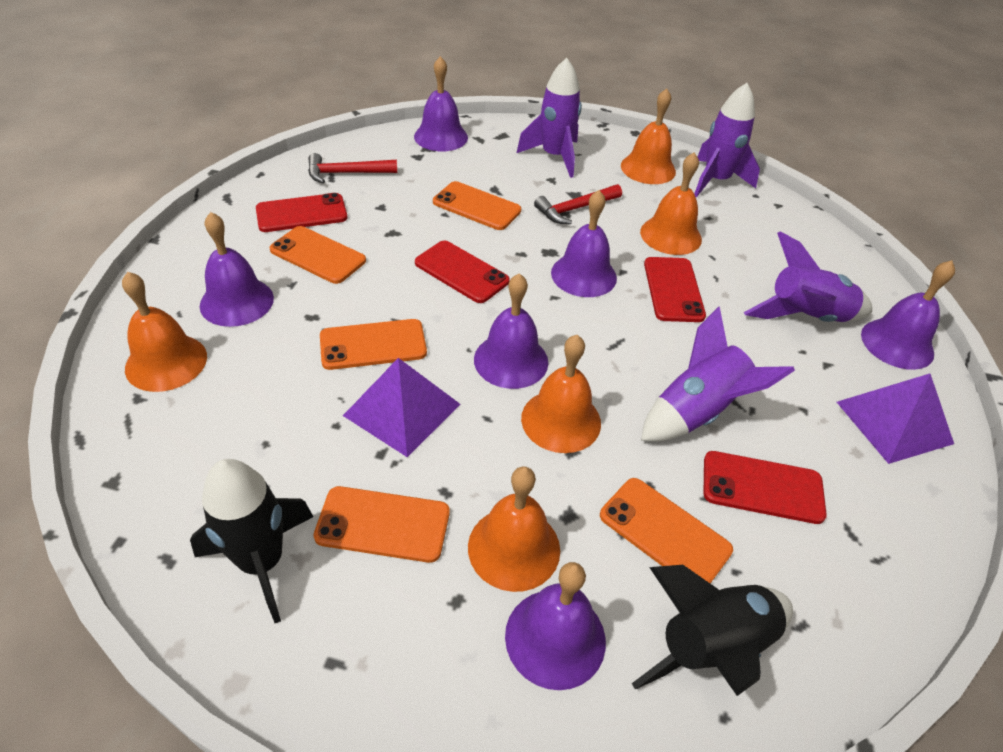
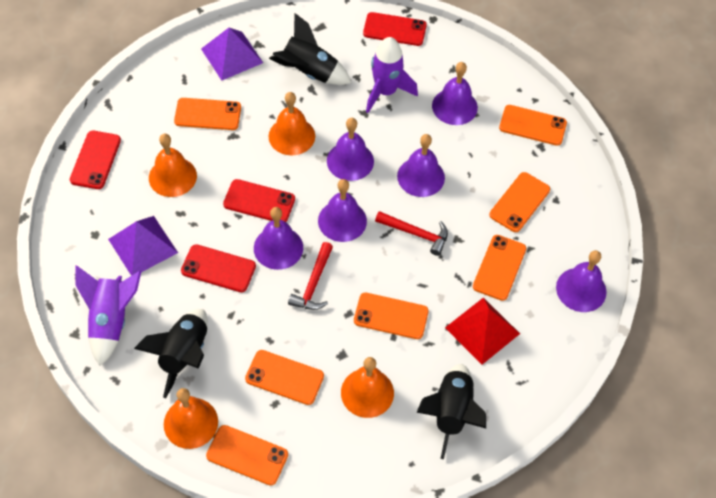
black rocket: [190,459,313,623] [632,565,793,696] = 2 -> [134,309,208,398] [269,13,351,85] [416,364,486,459] = 3
orange bell: [122,272,207,392] [468,466,560,592] [521,335,601,453] [621,88,676,184] [640,152,702,255] = 5 -> [149,134,197,197] [164,388,218,449] [268,92,315,155] [341,357,394,418] = 4
orange phone: [269,226,366,284] [314,486,450,563] [320,319,427,370] [433,181,521,230] [600,478,733,584] = 5 -> [174,98,241,130] [206,425,288,486] [245,350,324,405] [354,293,429,339] [473,235,526,301] [489,172,550,232] [499,105,567,146] = 7
purple rocket: [517,58,582,178] [641,306,795,442] [694,83,760,197] [744,231,872,322] = 4 -> [75,265,142,366] [366,37,418,113] = 2
red pyramid: none = 0 -> [445,297,520,365] = 1

